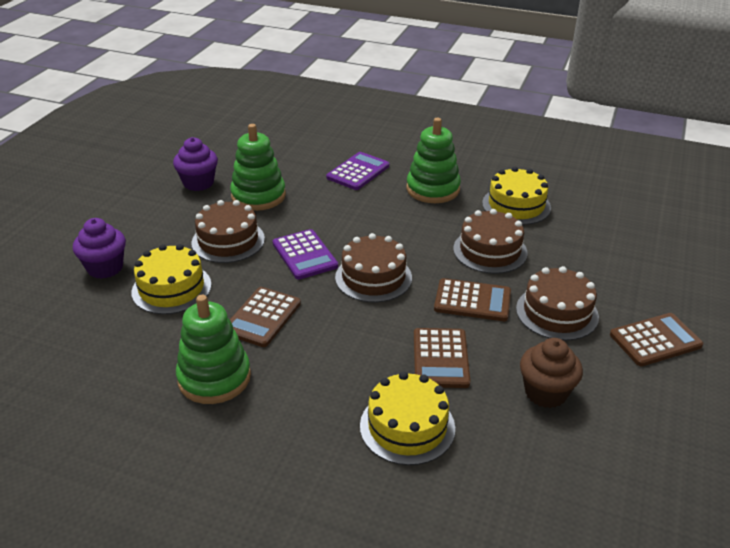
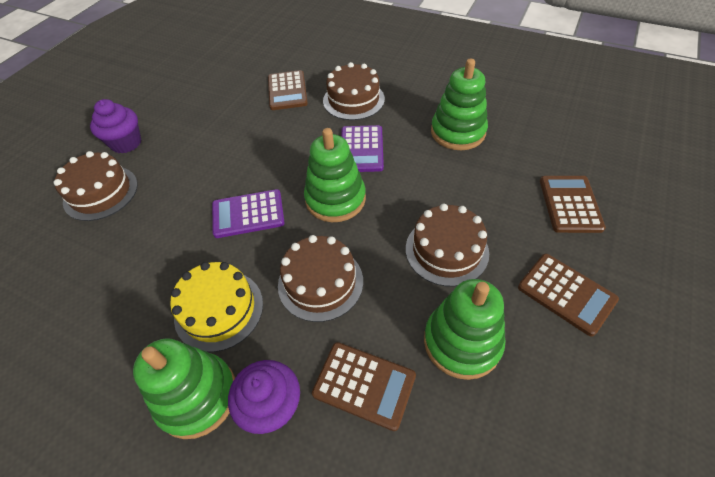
brown cupcake: [520,338,583,408] = 1 -> none = 0
green stacking toy: [176,295,251,404] [230,124,286,211] [406,118,461,203] = 3 -> [133,338,235,439] [304,128,366,222] [424,279,505,380] [431,59,488,150] = 4
yellow cake: [131,244,211,314] [360,372,455,465] [482,167,551,225] = 3 -> [170,262,263,352] = 1

